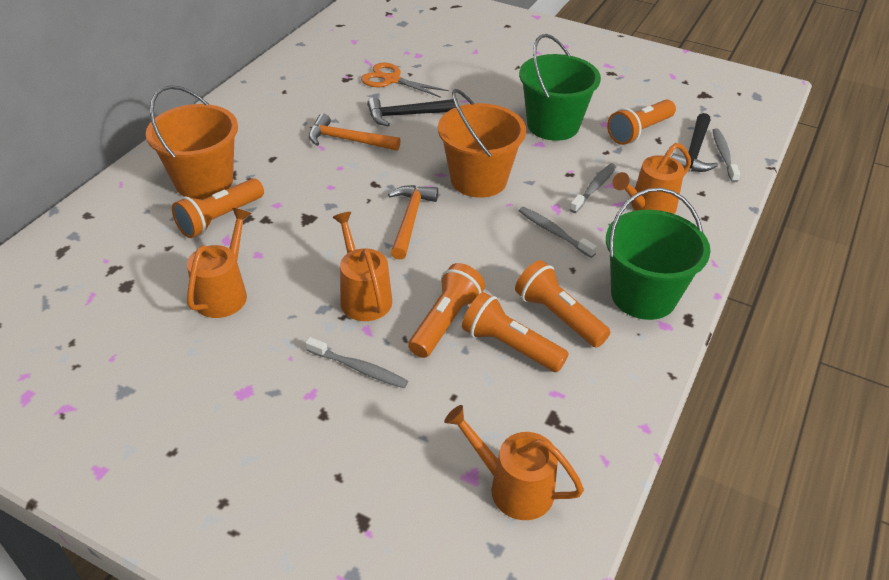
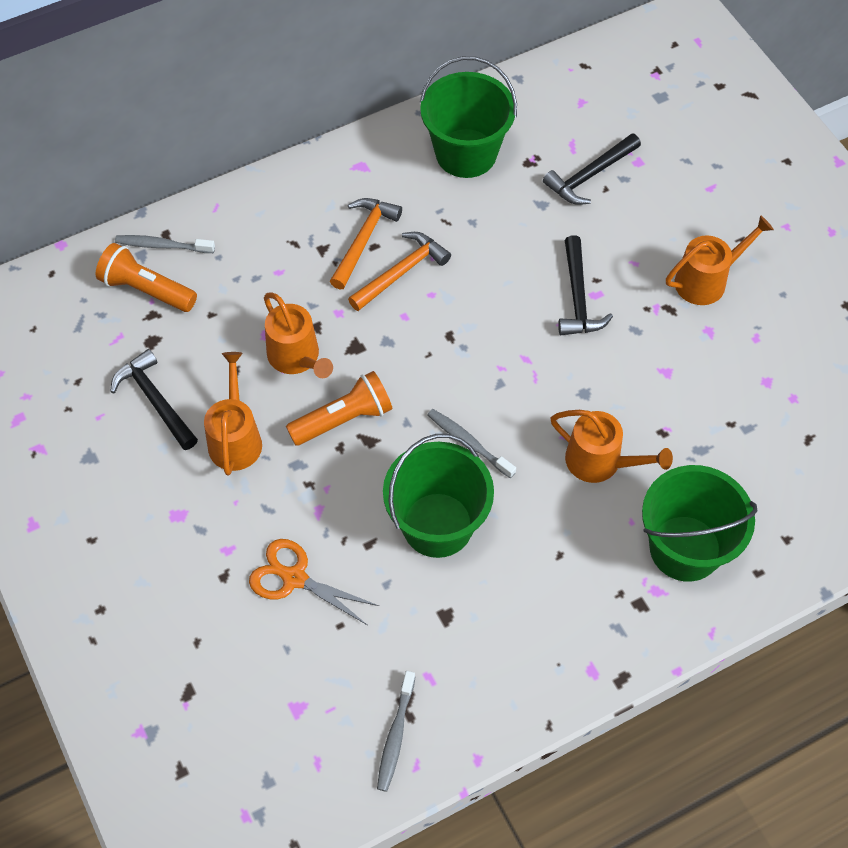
black hammer: [367,97,456,126] [671,113,718,172] = 2 -> [110,349,198,450] [543,133,641,205] [558,235,613,335] = 3
green bucket: [519,34,601,141] [606,188,710,320] = 2 -> [383,434,494,558] [420,56,517,178] [642,465,757,582] = 3
grey toothbrush: [305,337,408,388] [519,207,597,258] [569,163,617,213] [712,129,740,183] = 4 -> [115,235,215,253] [377,671,415,792] [428,409,516,478] = 3
orange bucket: [146,85,238,199] [438,89,526,198] = 2 -> none = 0
orange flashlight: [172,178,264,238] [408,263,485,358] [462,292,569,372] [515,260,610,348] [607,100,676,145] = 5 -> [96,243,197,312] [286,371,392,446] = 2

